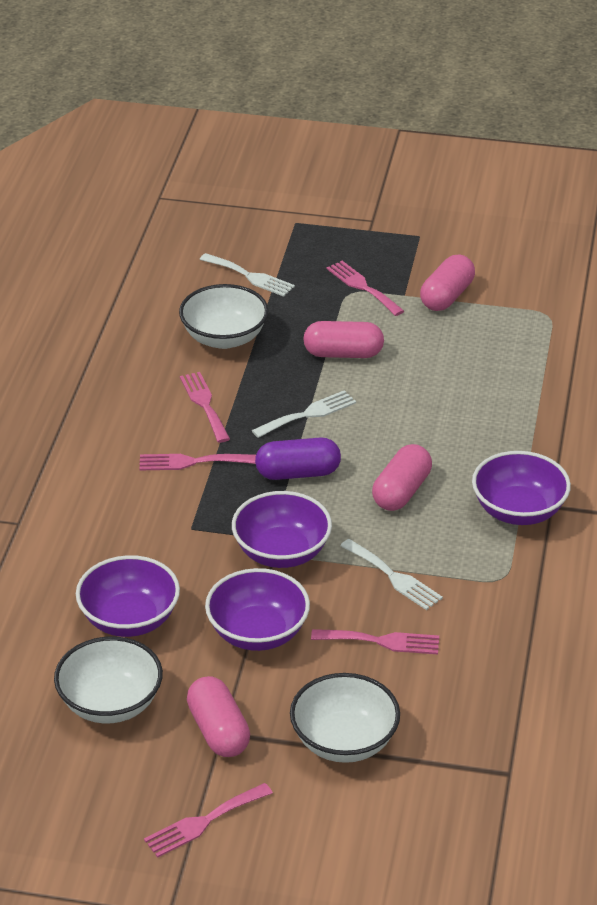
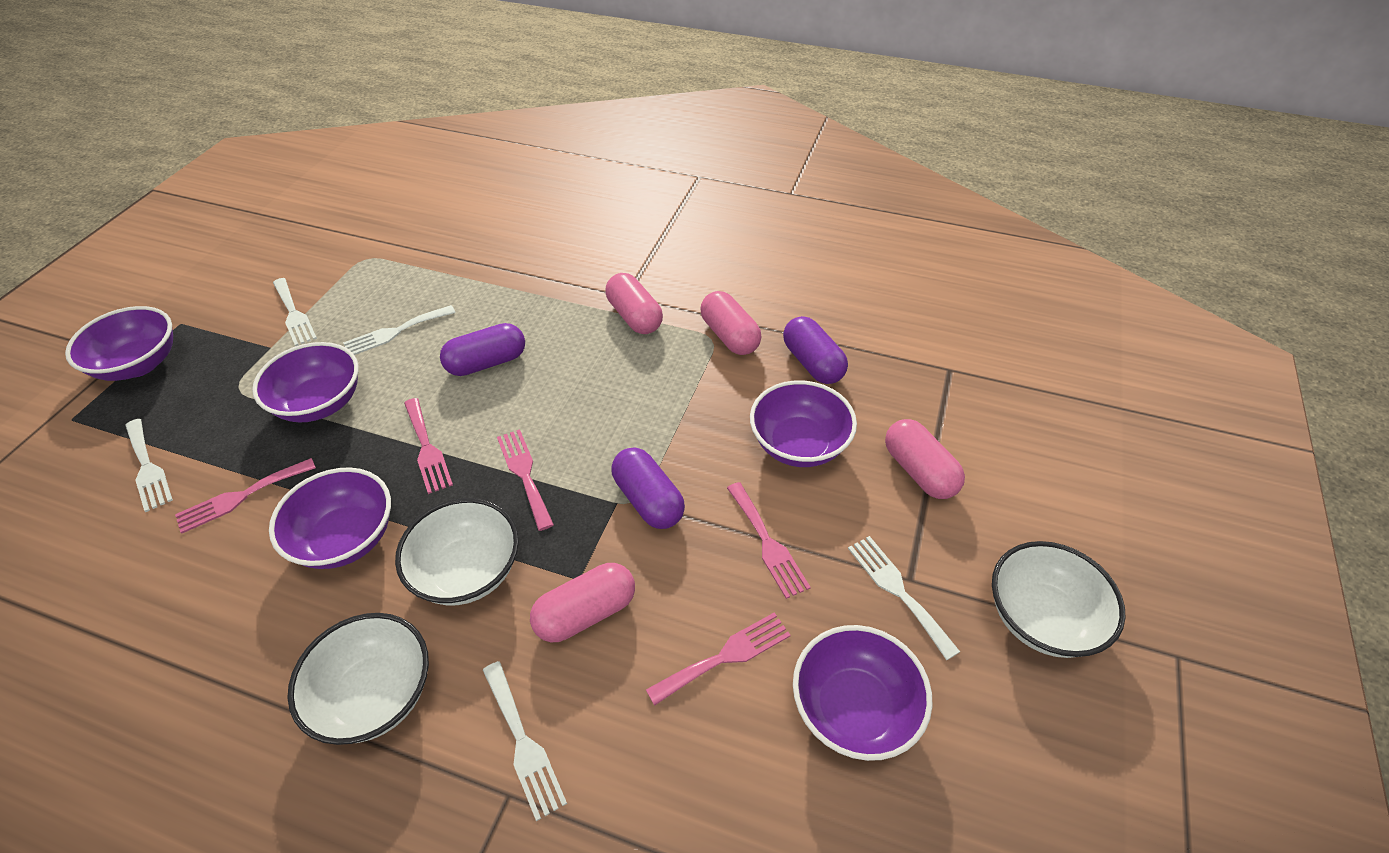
purple bowl: [76,555,180,637] [205,568,310,651] [232,491,332,568] [472,451,571,525] = 4 -> [65,306,173,381] [252,342,359,423] [269,467,391,569] [750,380,857,467] [793,625,933,761] = 5
purple capsule: [255,437,341,480] = 1 -> [440,323,525,376] [611,447,685,529] [783,316,848,384] = 3
white fork: [199,253,295,297] [252,390,356,438] [340,539,443,610] = 3 -> [126,419,173,512] [273,278,317,346] [343,305,456,355] [483,661,567,821] [848,536,960,660] = 5

